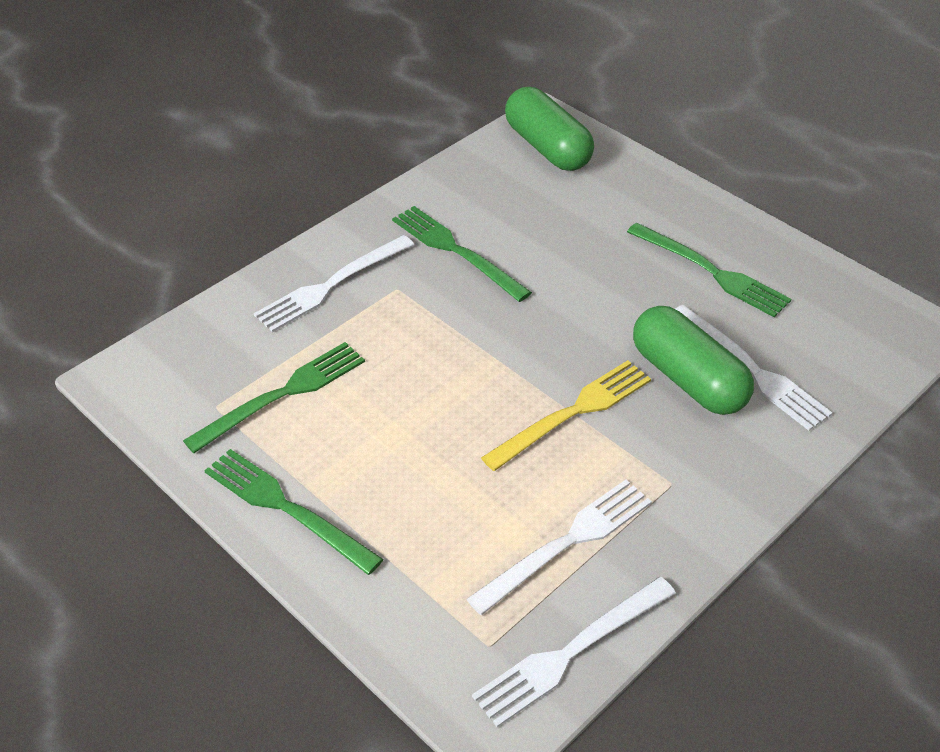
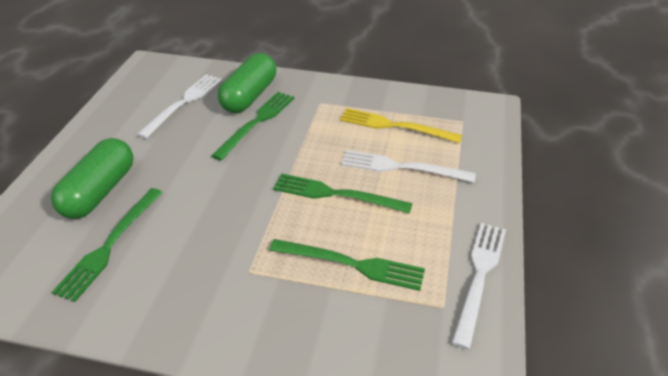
white fork: [254,235,414,332] [466,480,652,615] [472,577,676,727] [675,305,832,431] = 4 -> [137,74,222,139] [341,150,476,182] [452,223,506,350] = 3

